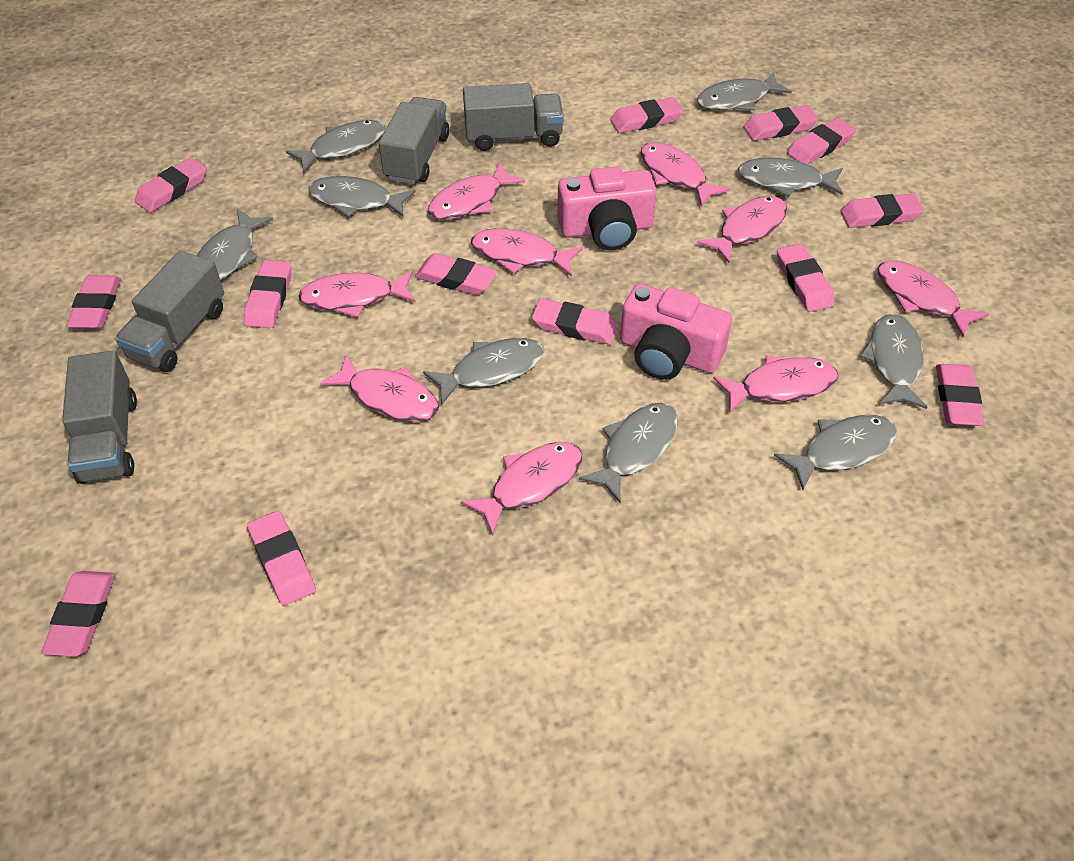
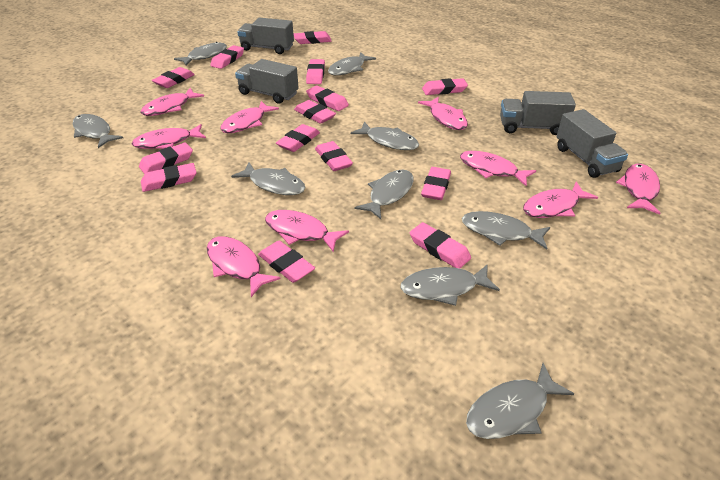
pink camera: [557,166,657,250] [620,283,732,380] = 2 -> none = 0
pink eraser: [41,571,115,657] [66,275,121,329] [135,157,207,213] [244,260,291,328] [247,511,316,606] [415,253,497,295] [532,298,618,345] [610,97,683,133] [743,105,818,141] [777,244,834,312] [787,118,856,164] [840,194,924,228] [936,364,984,426] = 13 -> [139,142,193,174] [141,163,197,192] [152,67,195,88] [210,45,244,69] [258,241,315,283] [276,124,320,152] [294,31,332,44] [294,100,336,124] [306,59,325,84] [306,86,349,111] [315,141,353,171] [410,222,471,269] [421,167,451,200] [422,78,468,95] = 14

